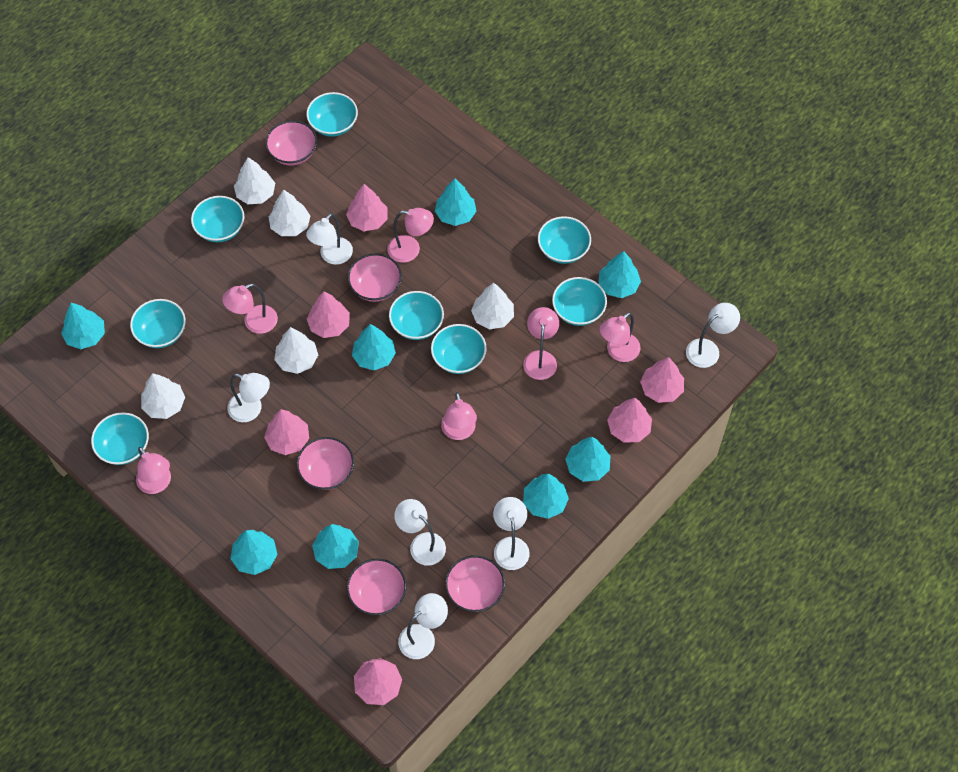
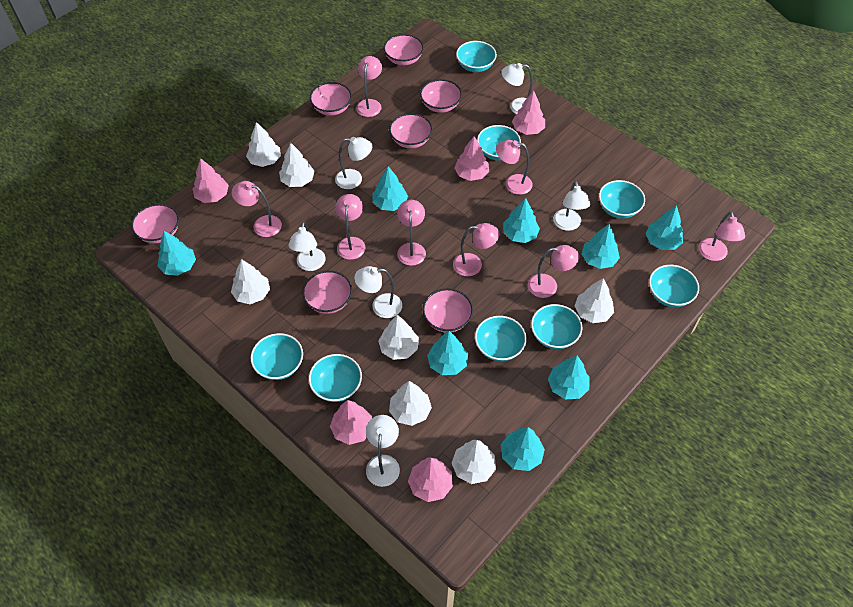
pink bowl: [265,121,317,165] [296,437,354,490] [347,559,407,615] [348,253,402,302] [445,555,505,612] = 5 -> [131,204,179,244] [302,271,352,314] [310,82,352,116] [384,34,424,65] [389,113,433,148] [420,79,462,113] [423,289,473,333] = 7
pink lamp: [136,447,171,494] [222,284,278,334] [387,208,434,263] [441,392,477,440] [523,307,559,380] [600,312,641,362] = 6 -> [232,181,282,237] [335,194,365,260] [356,56,382,117] [397,200,426,266] [453,223,499,276] [496,140,533,195] [528,245,579,298] [699,211,745,261] = 8
pink tree: [264,409,309,455] [307,292,350,338] [346,184,388,231] [354,658,402,705] [607,398,652,443] [640,357,684,403] = 6 -> [193,158,229,203] [330,400,372,445] [408,457,453,502] [454,136,489,181] [512,90,545,135] = 5
white tree: [141,373,185,419] [234,157,275,204] [268,190,310,236] [274,327,318,374] [471,283,514,329] = 5 -> [231,259,270,304] [246,122,281,167] [279,143,315,187] [379,315,419,360] [389,381,432,426] [452,440,496,484] [575,278,614,323] = 7

